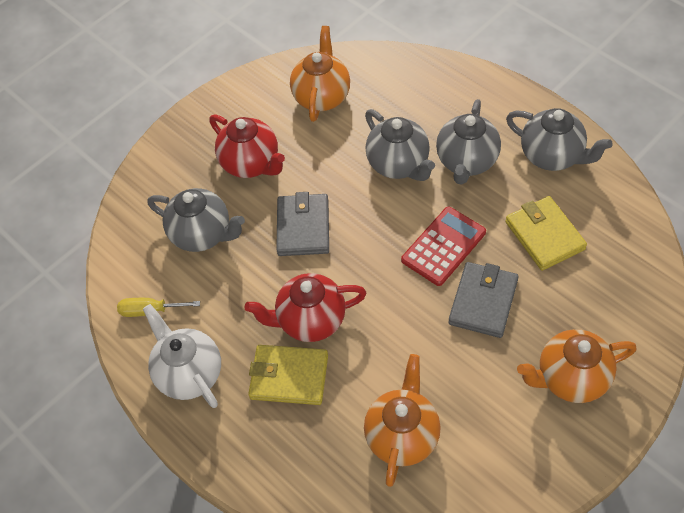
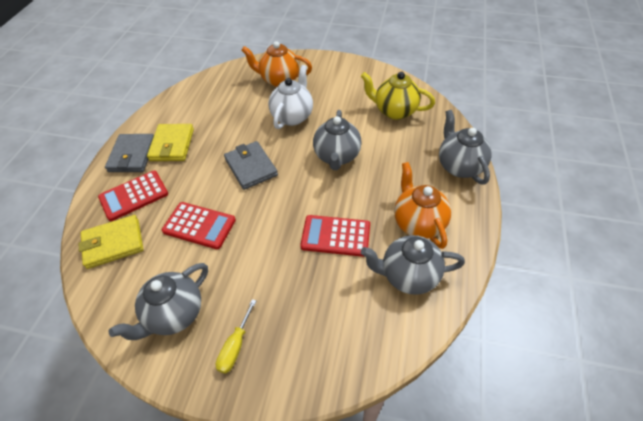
orange teapot: [290,26,350,122] [364,354,441,487] [517,329,637,403] = 3 -> [241,41,312,87] [394,162,451,249] = 2
red calculator: [401,207,486,286] = 1 -> [98,171,168,221] [162,202,236,249] [300,215,370,257] = 3
red teapot: [209,114,285,178] [244,273,366,342] = 2 -> none = 0
yellow teapot: none = 0 -> [361,72,435,120] = 1

